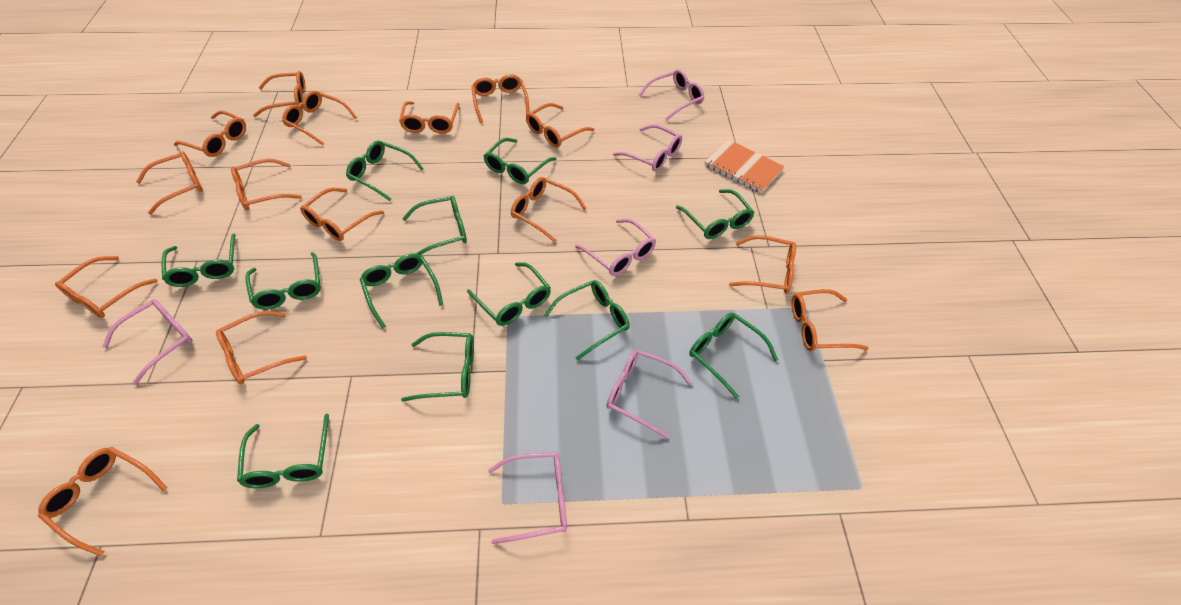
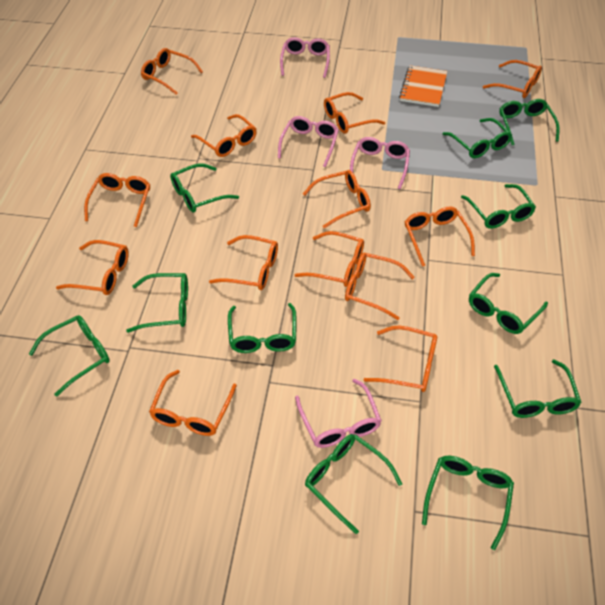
green glasses: [162,234,236,287] [237,414,329,488] [245,252,321,310] [346,140,424,201] [360,253,443,329] [401,332,474,402] [402,196,467,255] [467,262,551,326] [483,138,556,184] [544,280,630,360] [676,189,755,239] [689,312,778,399] = 12 -> [29,315,110,397] [126,273,188,333] [170,164,239,212] [228,303,296,353] [305,434,402,534] [422,456,514,550] [443,118,512,158] [461,184,536,229] [469,273,548,334] [494,359,582,418] [499,99,559,145] = 11
orange glasses: [38,447,168,556] [55,256,157,318] [136,151,203,215] [174,111,246,157] [216,311,307,385] [231,159,302,210] [253,71,306,117] [282,91,357,145] [300,188,384,241] [399,101,460,134] [472,74,529,123] [511,177,587,243] [526,103,595,148] [729,235,796,294] [791,289,869,351] = 15 -> [56,240,129,295] [84,173,150,227] [141,48,203,95] [149,370,237,436] [191,114,257,157] [209,235,278,290] [295,231,364,287] [303,170,371,229] [324,92,385,134] [345,253,415,320] [363,326,437,392] [405,206,475,267] [483,60,542,98] = 13
pink glasses: [102,299,193,385] [488,452,567,544] [575,219,656,276] [606,350,693,438] [613,124,682,172] [639,69,704,121] = 6 -> [278,116,339,167] [280,37,330,78] [295,379,382,448] [350,137,410,189] = 4

